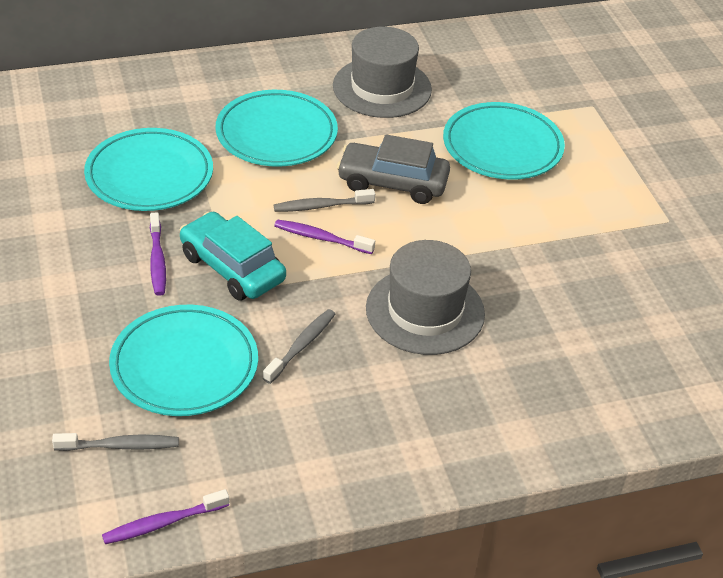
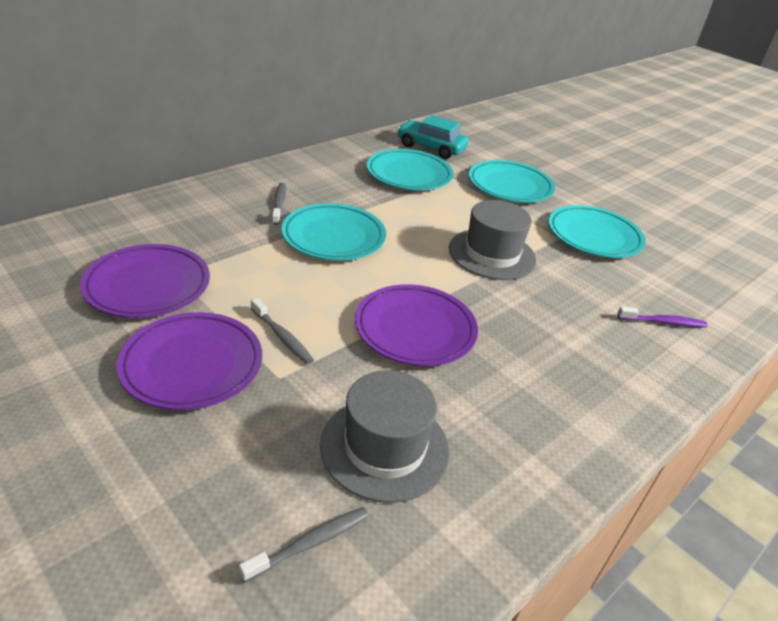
grey car: [337,134,450,204] = 1 -> none = 0
purple plate: none = 0 -> [80,244,210,318] [117,312,262,410] [355,284,478,366] = 3
purple toothbrush: [102,489,229,544] [150,212,166,296] [274,219,375,254] = 3 -> [617,306,708,328] = 1

